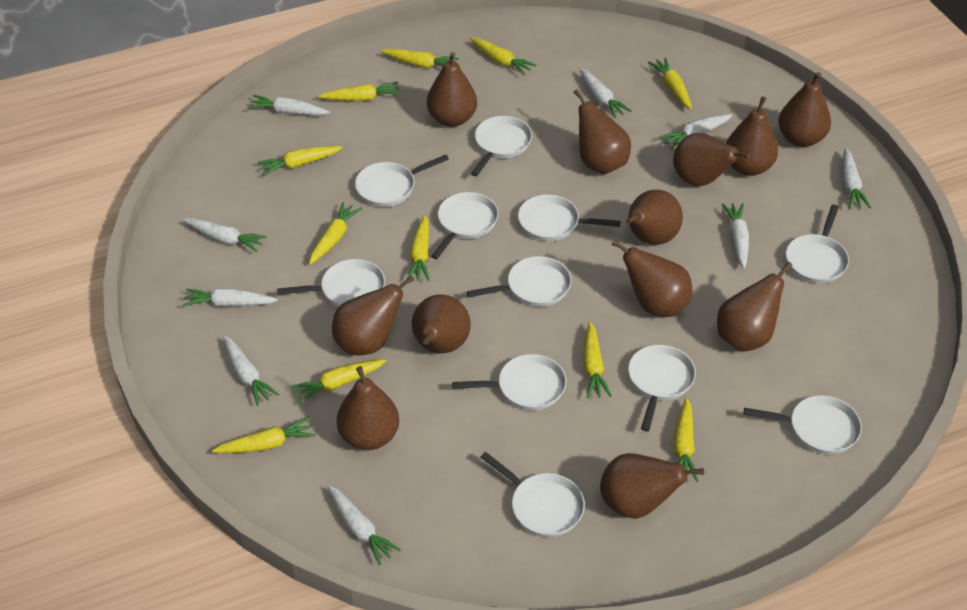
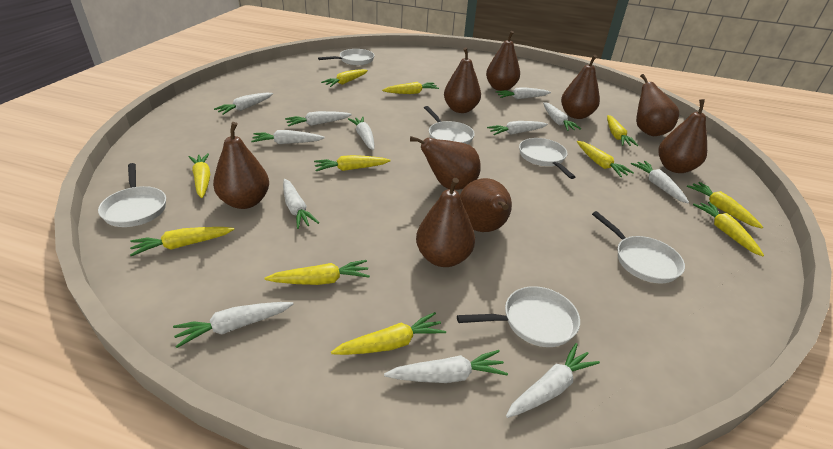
brown pear: [332,275,415,355] [336,366,399,450] [412,294,471,353] [427,52,477,127] [573,89,631,174] [600,453,704,519] [612,240,692,317] [626,190,683,245] [673,133,750,186] [717,261,792,352] [726,96,778,176] [778,72,831,147] = 12 -> [213,122,269,209] [410,136,481,190] [416,178,475,267] [444,47,481,113] [460,178,512,232] [486,31,520,91] [561,55,600,119] [636,74,679,136] [658,99,707,173] = 9
white carrot: [182,288,278,307] [183,218,267,252] [223,336,279,406] [248,95,330,115] [328,485,401,565] [579,68,632,118] [659,114,733,149] [722,203,749,269] [842,148,871,208] = 9 -> [173,302,293,348] [214,92,273,115] [251,130,325,144] [283,179,319,229] [285,111,352,126] [348,117,375,150] [384,350,508,383] [487,121,548,135] [496,87,551,99] [506,343,600,418] [543,102,581,131] [631,161,689,203] = 12
white pan: [277,259,385,307] [355,155,449,207] [431,192,499,259] [452,354,567,410] [467,256,571,307] [471,116,532,176] [480,452,585,537] [518,194,621,241] [628,345,696,431] [744,395,862,454] [786,205,849,283] = 11 -> [98,163,166,227] [318,49,374,65] [424,106,475,144] [457,286,580,347] [519,138,575,179] [592,211,685,284] = 6

